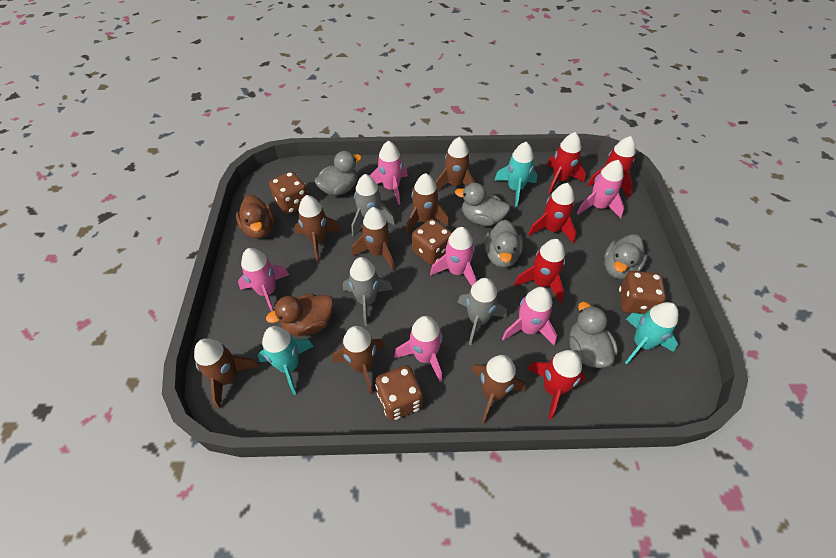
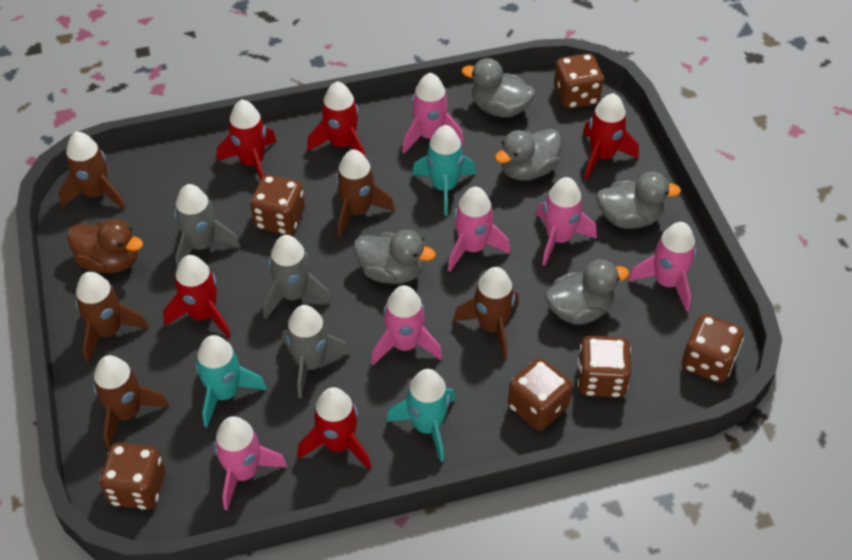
brown dice: [269,171,308,214] [375,365,423,420] [412,219,452,265] [619,271,666,314] = 4 -> [99,442,165,510] [250,175,305,235] [508,358,572,430] [554,53,604,109] [577,336,631,398] [682,314,744,383] = 6
brown duck: [236,195,275,239] [266,294,333,336] = 2 -> [67,219,143,273] = 1
brown rocket: [194,339,260,409] [295,195,342,262] [332,326,385,395] [352,207,394,270] [406,173,450,233] [435,137,475,190] [471,355,526,423] = 7 -> [59,132,125,210] [75,272,149,363] [93,355,169,449] [336,149,395,238] [453,267,519,359] = 5

